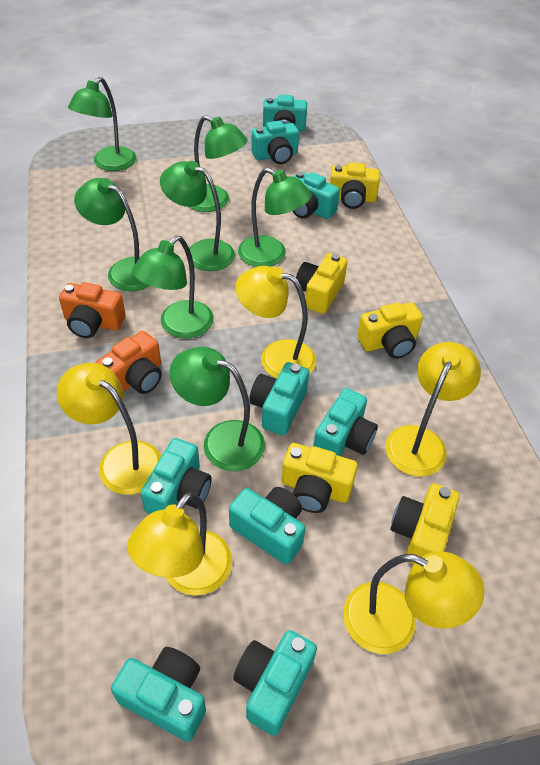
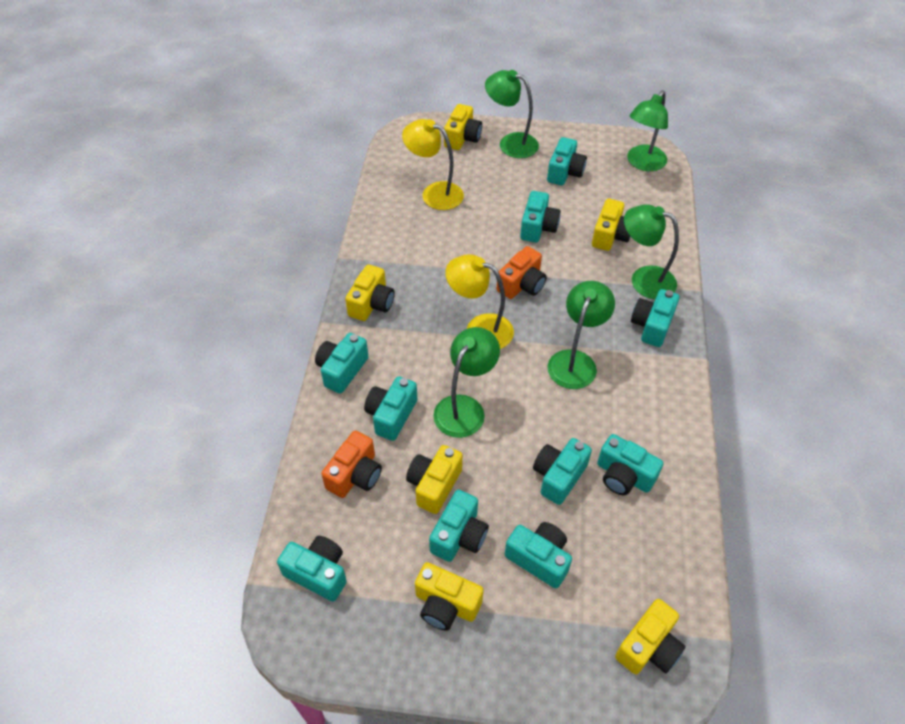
green lamp: [68,77,136,171] [74,178,149,291] [132,236,214,338] [160,161,235,271] [169,347,265,471] [190,115,248,212] [238,168,312,267] = 7 -> [433,327,500,438] [485,70,539,158] [548,281,615,389] [624,204,679,299] [627,91,668,171] = 5
turquoise camera: [111,647,206,742] [141,438,212,514] [229,487,305,565] [233,630,317,736] [249,362,309,435] [251,121,299,164] [263,95,307,131] [292,171,340,219] [313,388,378,456] = 9 -> [277,536,347,601] [315,333,369,394] [364,376,417,441] [429,490,489,562] [505,522,572,588] [520,191,561,243] [533,438,592,505] [547,137,587,185] [597,434,663,495] [631,289,679,347] = 10
yellow camera: [281,443,358,513] [296,253,348,314] [330,162,380,209] [357,302,423,359] [391,484,459,564] = 5 -> [345,264,395,321] [406,445,463,514] [415,562,484,631] [444,104,482,150] [592,199,631,251] [615,599,686,674] = 6
yellow lamp: [57,363,161,495] [127,492,232,596] [235,266,316,379] [343,551,485,654] [386,342,481,477] = 5 -> [402,119,464,210] [445,254,514,349] = 2

